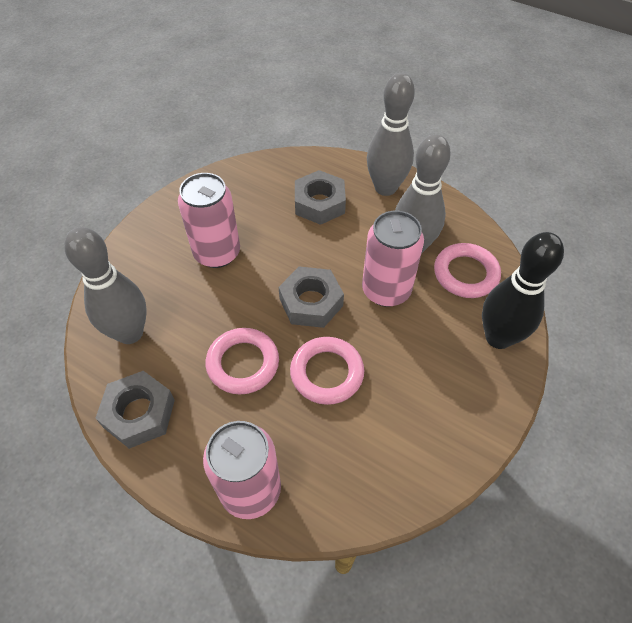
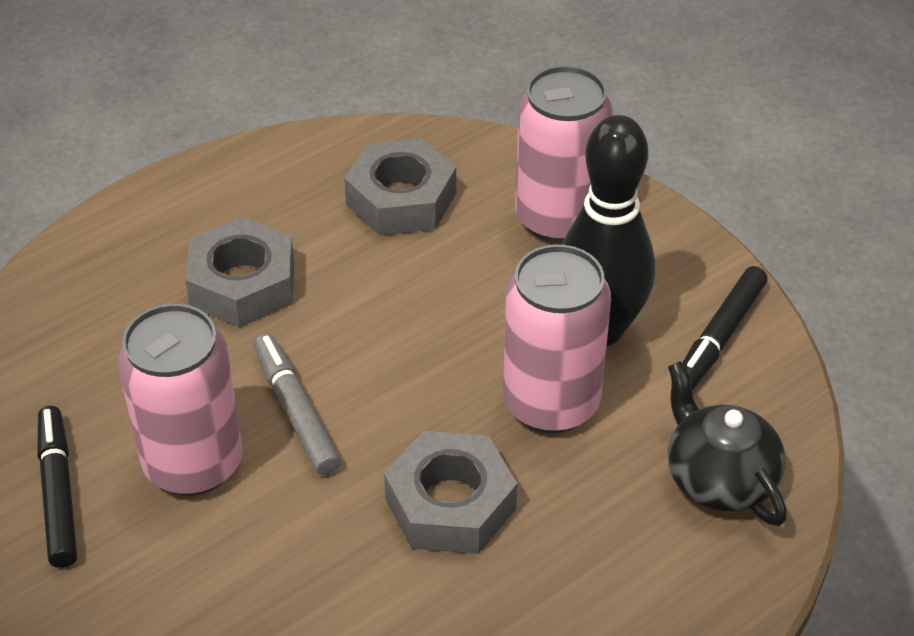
black marker: none = 0 -> [37,406,77,568] [682,266,767,390] = 2
black teapot: none = 0 -> [668,361,787,526] = 1
grey bowling pin: [64,227,147,344] [367,73,415,196] [395,134,451,254] = 3 -> none = 0
grey marker: none = 0 -> [254,333,341,475] = 1
pink ring: [205,328,279,394] [290,337,364,405] [434,243,501,298] = 3 -> none = 0

